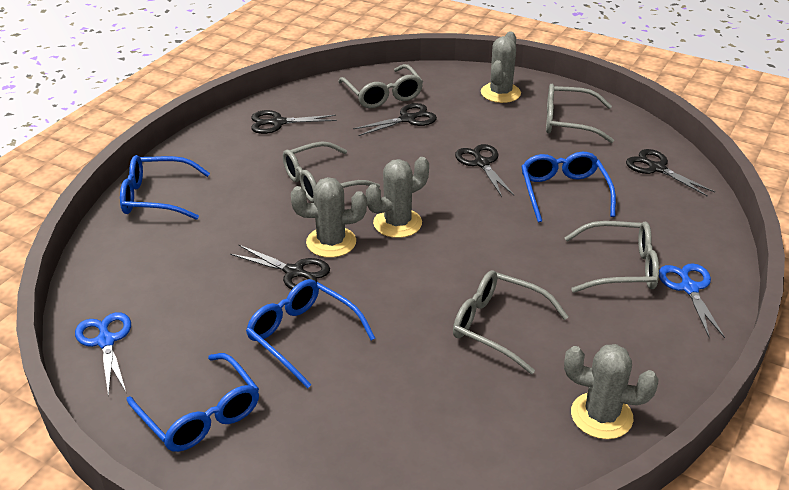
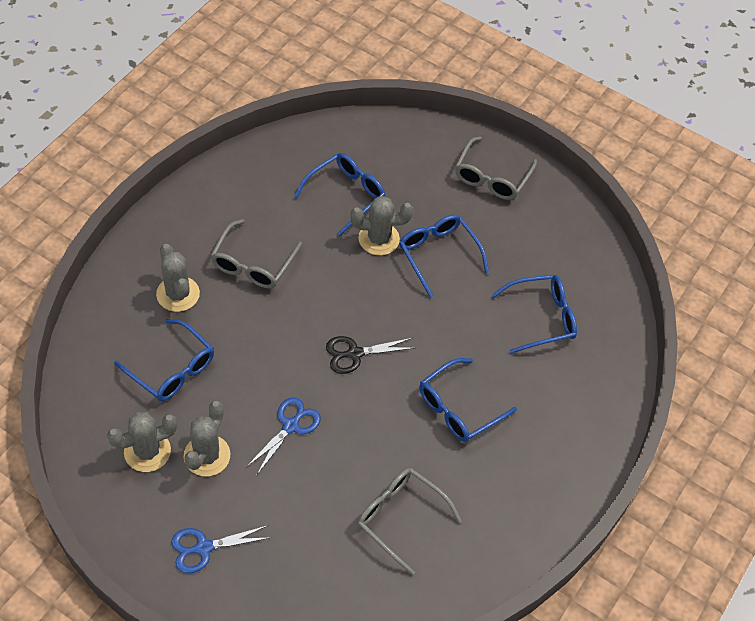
black scissors: [230,244,330,290] [251,110,337,134] [353,103,437,136] [455,144,514,197] [626,149,715,197] = 5 -> [326,336,415,374] = 1
blue glasses: [120,155,210,220] [126,353,259,452] [246,279,375,388] [521,152,616,222] = 4 -> [114,319,214,401] [294,153,385,236] [399,215,489,298] [419,358,517,442] [491,274,577,354] = 5
grey glasses: [283,141,380,203] [338,64,423,108] [453,270,569,374] [546,84,614,143] [564,221,659,293] = 5 -> [210,219,302,288] [358,468,462,575] [455,137,537,200] = 3

